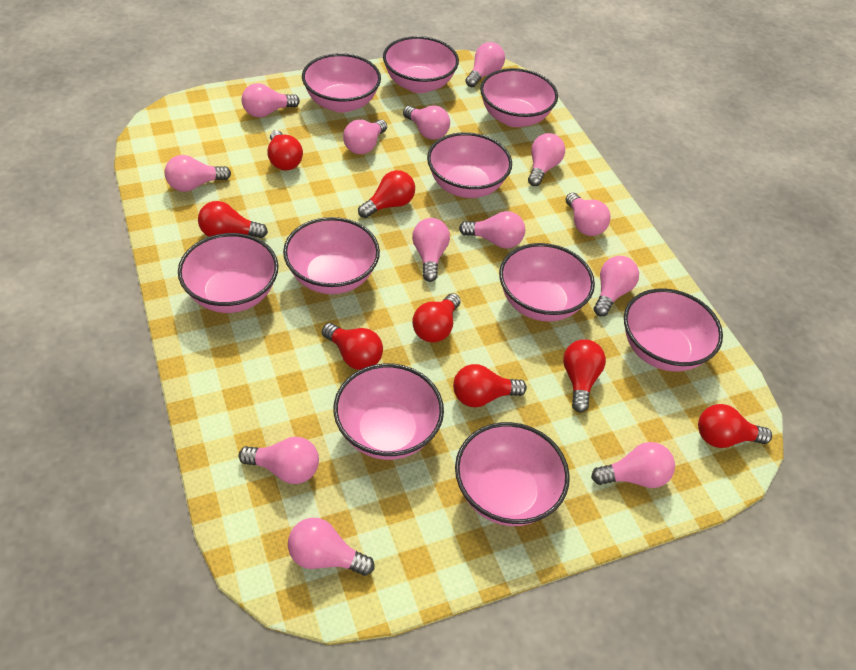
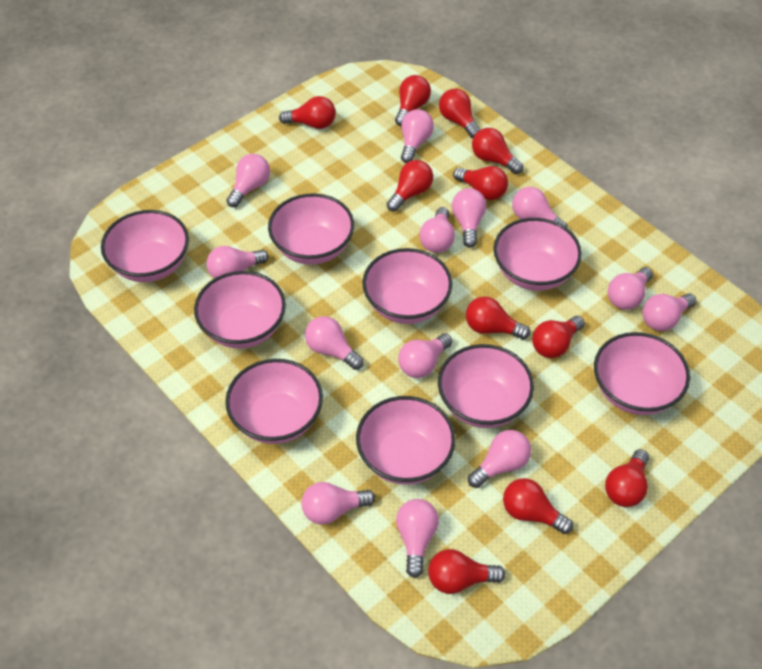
pink bowl: [178,233,279,313] [283,217,380,294] [302,53,381,113] [333,364,444,460] [383,36,459,93] [427,132,512,198] [455,422,570,526] [480,68,558,127] [499,243,595,322] [624,288,723,372] = 10 -> [101,210,189,282] [194,271,286,349] [226,359,323,444] [268,193,354,265] [356,396,456,485] [362,248,452,324] [438,344,534,428] [493,218,582,291] [594,332,690,415] = 9
red light bulb: [198,201,268,238] [268,130,303,170] [322,323,383,370] [358,170,415,218] [412,293,461,343] [453,364,527,407] [563,339,606,413] [698,404,772,448] = 8 -> [279,96,336,129] [387,160,433,212] [395,75,431,126] [428,549,505,594] [439,89,481,139] [453,166,508,200] [466,296,530,339] [472,128,523,174] [503,478,573,534] [532,316,585,358] [605,449,649,507] = 11

